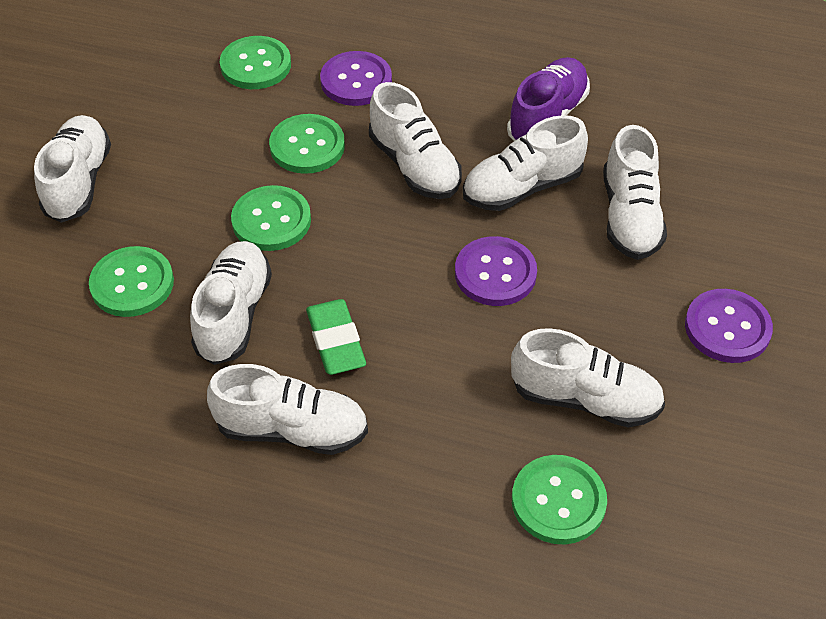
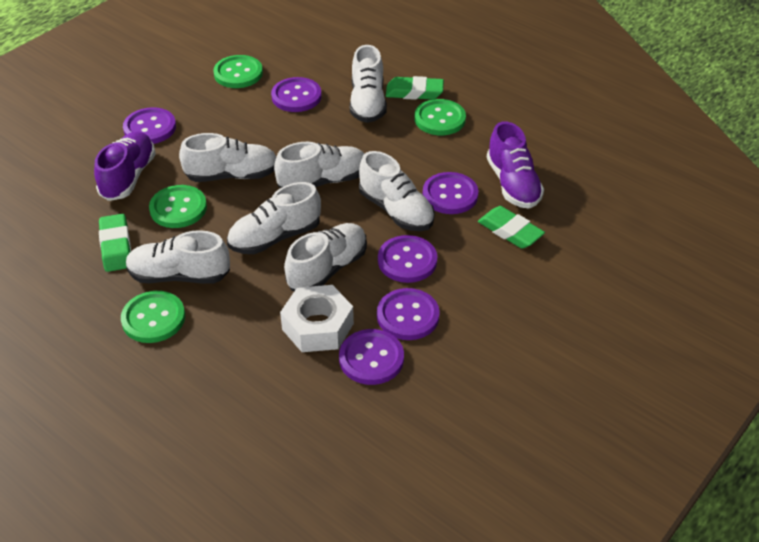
green button: [89,246,174,317] [220,36,291,89] [231,185,311,251] [269,114,345,174] [512,455,607,544] = 5 -> [121,291,185,343] [149,185,207,228] [213,55,263,88] [415,99,466,135] = 4
green eraser: [306,299,366,375] = 1 -> [99,214,131,272] [386,76,444,100] [478,206,545,249] = 3
purple button: [320,51,392,106] [455,236,537,306] [685,289,773,363] = 3 -> [123,107,176,144] [271,77,322,112] [339,329,404,385] [377,288,440,340] [378,235,437,283] [422,172,479,214] = 6
purple shoe: [507,57,590,141] = 1 -> [94,131,156,201] [487,121,544,209] = 2
white nut: none = 0 -> [280,285,354,352] = 1

